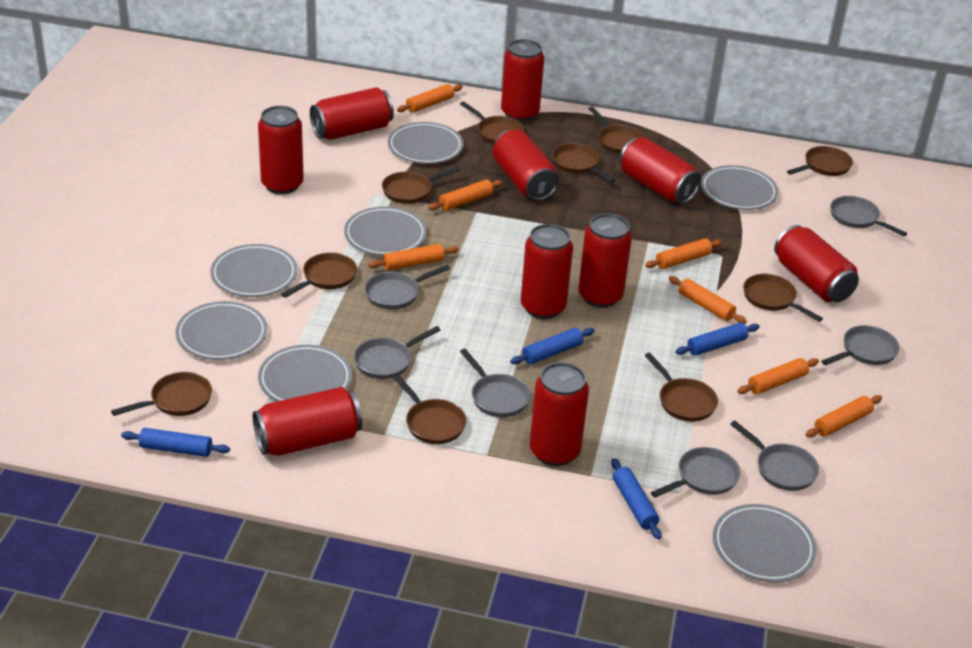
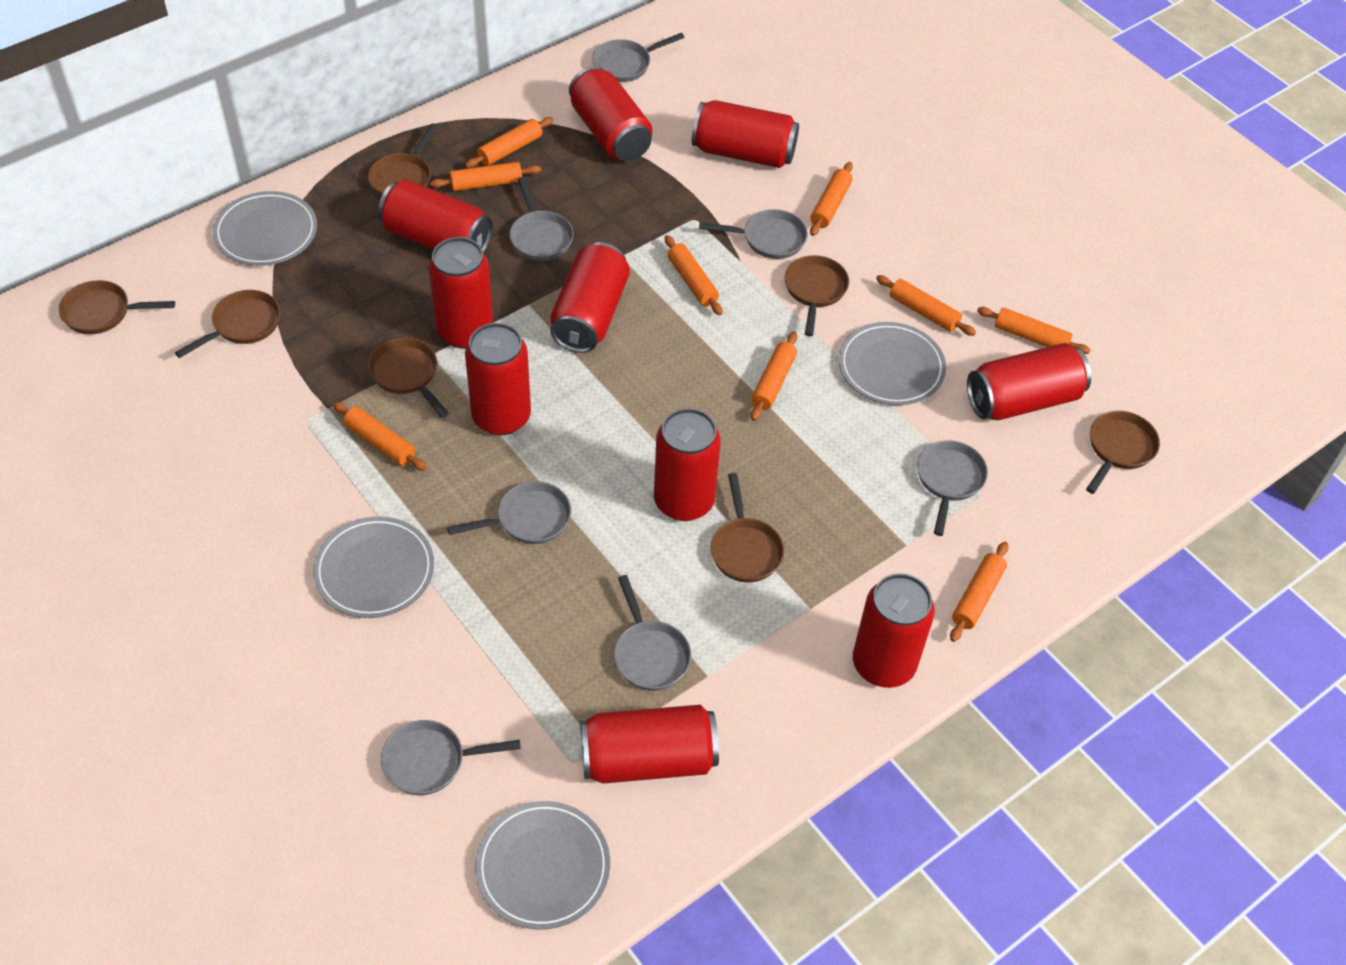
blue rolling pin: [121,428,230,457] [510,328,595,364] [611,458,662,540] [675,323,759,356] = 4 -> none = 0
brown pan: [111,372,212,416] [281,252,357,298] [382,167,461,204] [393,374,466,444] [460,101,524,144] [552,143,615,183] [588,107,645,154] [644,353,718,422] [743,274,823,322] [787,146,853,176] = 10 -> [59,280,175,334] [175,290,280,358] [368,123,438,197] [368,338,449,418] [711,473,784,583] [785,255,849,336] [1086,411,1160,494] = 7
grey plate: [175,301,267,360] [211,244,297,297] [258,345,352,402] [344,206,427,256] [388,122,464,164] [701,165,778,210] [713,504,817,582] = 7 -> [213,191,317,266] [313,516,434,618] [475,801,610,930] [839,322,946,405] = 4
orange rolling pin: [368,244,459,271] [397,84,463,113] [428,179,503,211] [645,238,722,269] [669,276,747,324] [737,358,819,394] [806,395,882,437] = 7 -> [333,402,427,471] [430,162,541,191] [465,117,554,168] [665,235,723,315] [751,332,797,421] [810,162,853,236] [876,275,976,336] [950,542,1008,642] [977,307,1090,354] = 9

